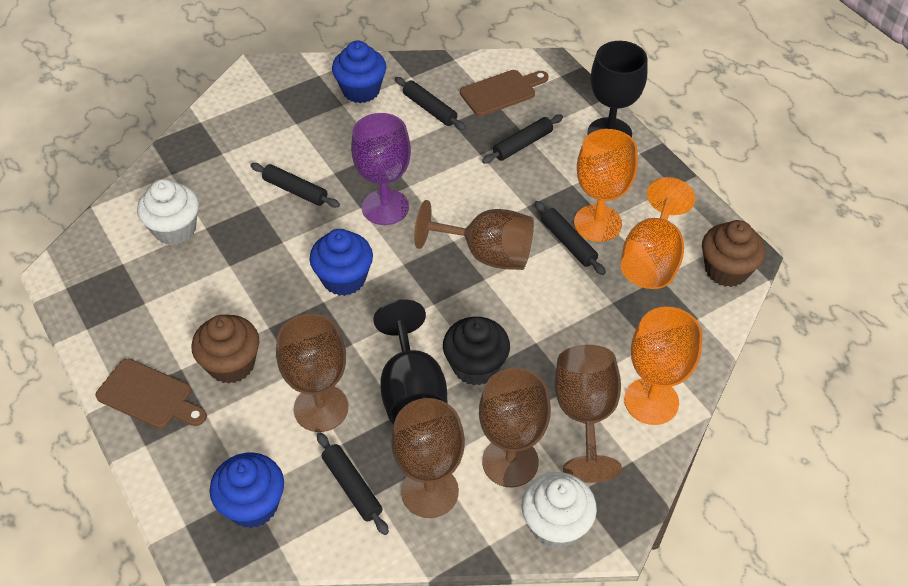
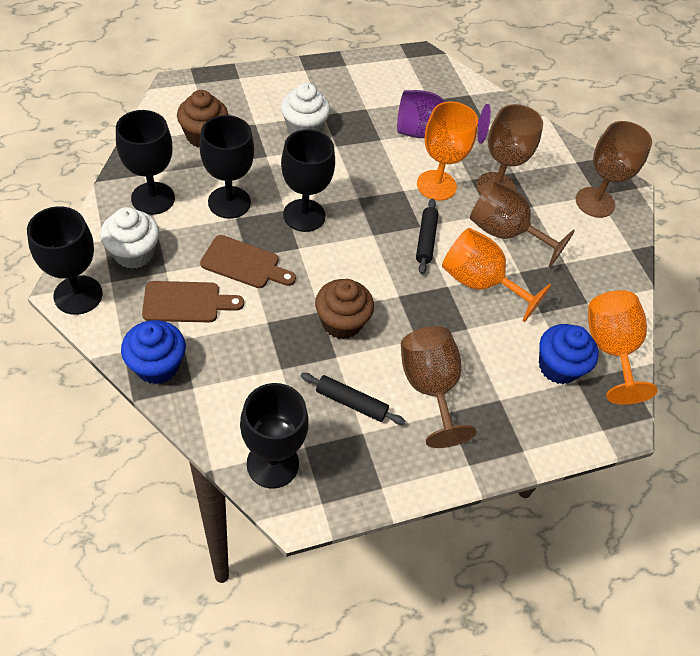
black cupcake: [443,317,510,386] = 1 -> none = 0
black goblet: [373,299,448,424] [587,41,648,138] = 2 -> [27,206,103,315] [116,110,175,215] [200,115,254,219] [240,383,309,489] [281,129,335,232] = 5
black rolling pin: [250,163,340,208] [317,432,389,535] [395,77,466,130] [482,114,563,164] [535,201,606,275] = 5 -> [301,373,405,425] [416,199,439,274] = 2
blue cupcake: [210,453,284,528] [310,229,373,296] [332,41,386,103] = 3 -> [121,320,186,384] [539,324,599,384] = 2
brown goblet: [276,314,348,432] [391,398,465,518] [414,200,534,270] [479,368,551,487] [555,345,622,483] = 5 -> [401,326,477,448] [470,180,575,267] [476,104,543,195] [576,121,652,218] = 4

